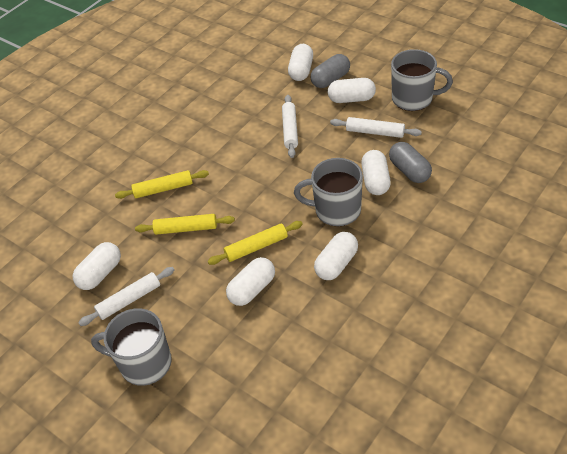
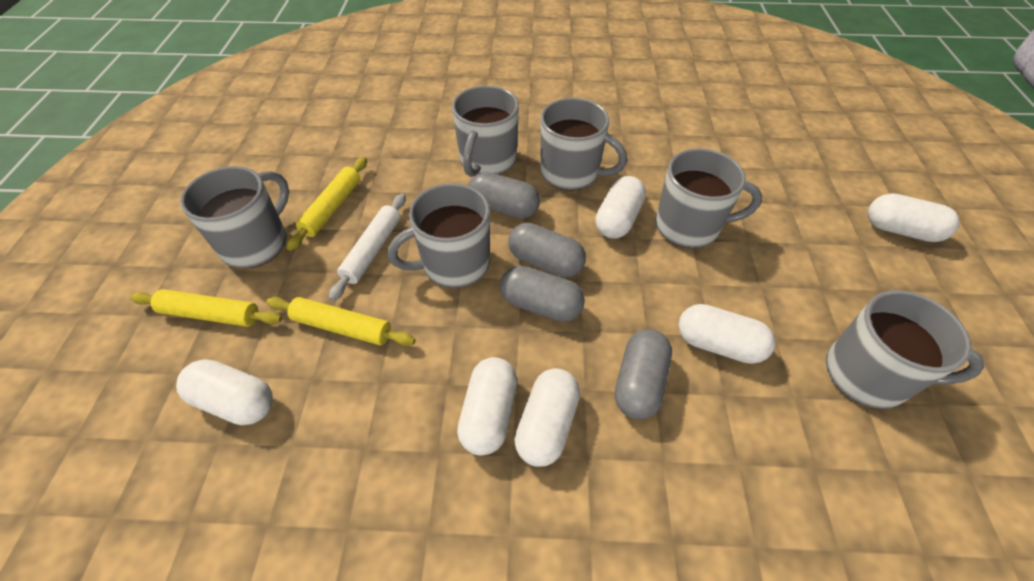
grey capsule: [311,54,350,88] [389,142,432,183] = 2 -> [468,172,540,218] [500,266,585,322] [508,223,586,277] [615,329,672,419] = 4
grey mug: [91,308,172,386] [294,158,363,227] [391,49,453,111] = 3 -> [180,166,289,269] [387,183,490,288] [452,86,519,177] [541,98,627,191] [655,148,762,248] [826,290,985,409] = 6
white rolling pin: [78,267,175,326] [282,95,298,158] [330,117,422,138] = 3 -> [329,194,406,301] = 1

